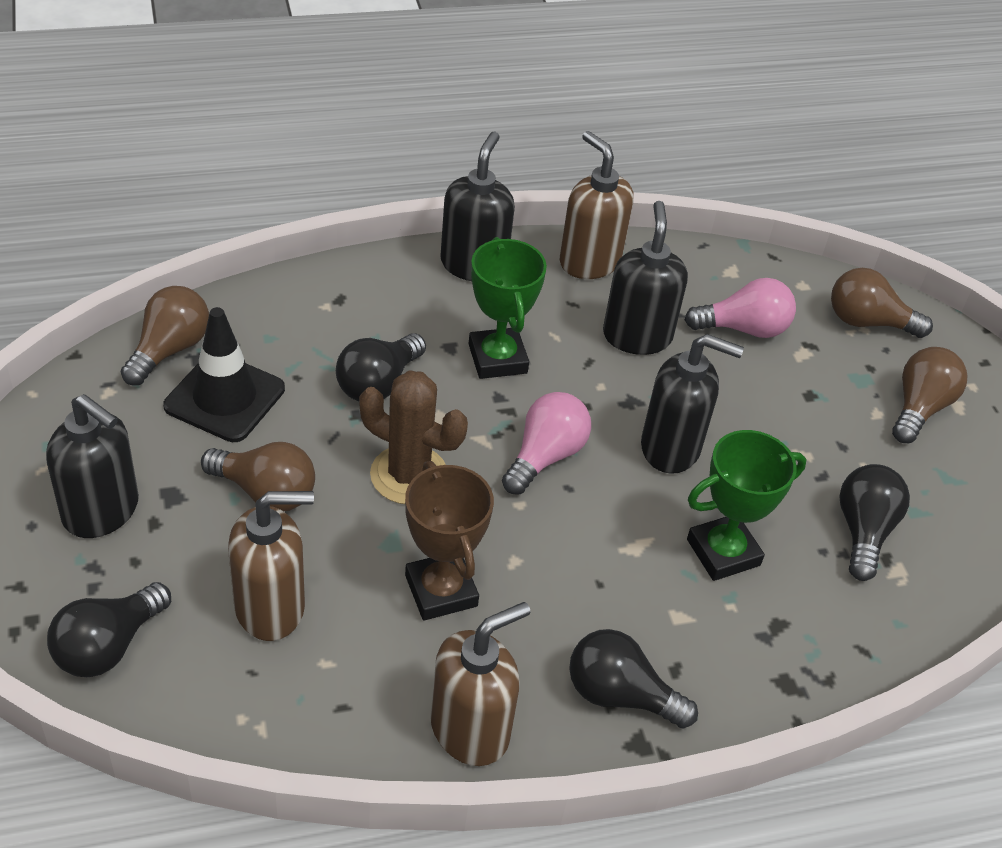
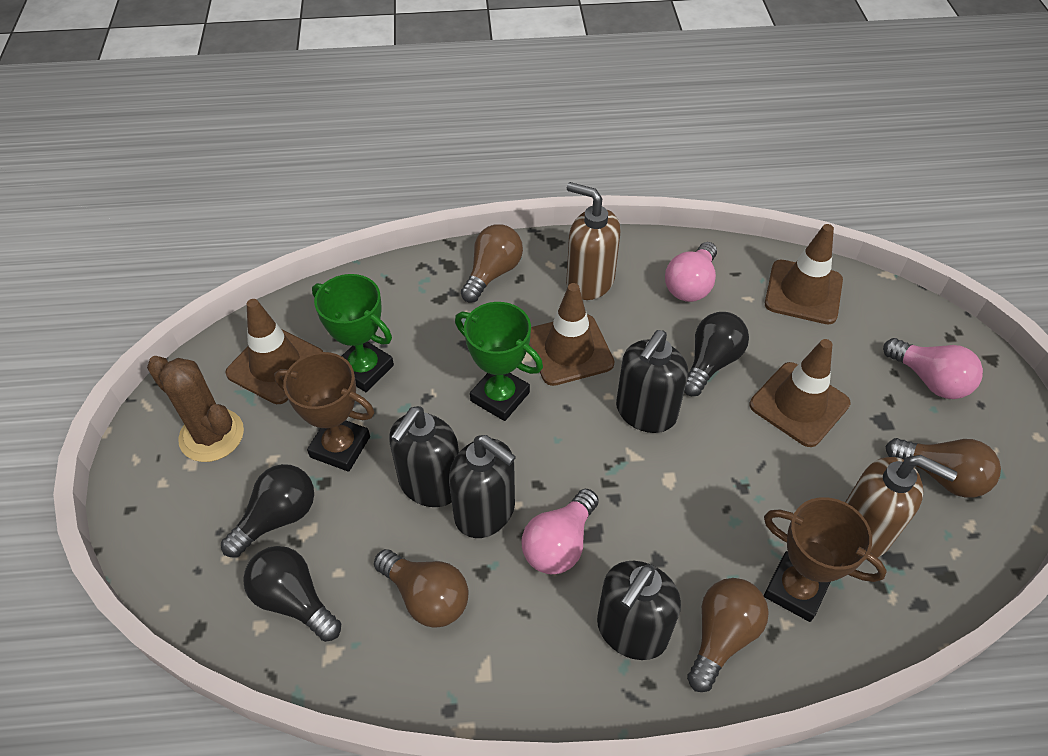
black light bulb: [47,582,171,677] [336,333,426,401] [569,629,698,729] [839,464,910,581] = 4 -> [221,464,314,558] [243,546,341,642] [684,312,749,396] = 3
black traffic cone: [163,307,285,442] = 1 -> none = 0
brown soap dispenser: [228,491,314,641] [430,602,530,766] [560,131,634,279] = 3 -> [566,182,620,300] [845,455,957,560] = 2
brown traffic cone: none = 0 -> [225,299,323,404] [529,283,614,386] [750,339,851,447] [765,224,843,324] = 4
brown trophy: [405,461,494,621] = 1 -> [274,352,375,472] [764,497,887,622] = 2
pink light bulb: [502,392,591,494] [685,278,796,338] = 2 -> [521,489,599,574] [665,242,717,302] [883,338,983,399] = 3

